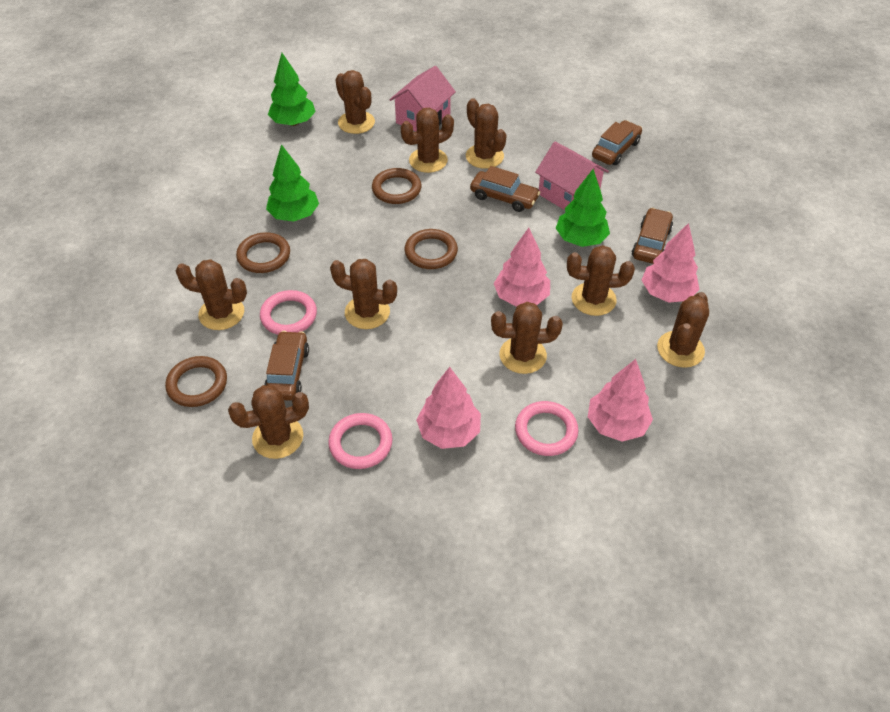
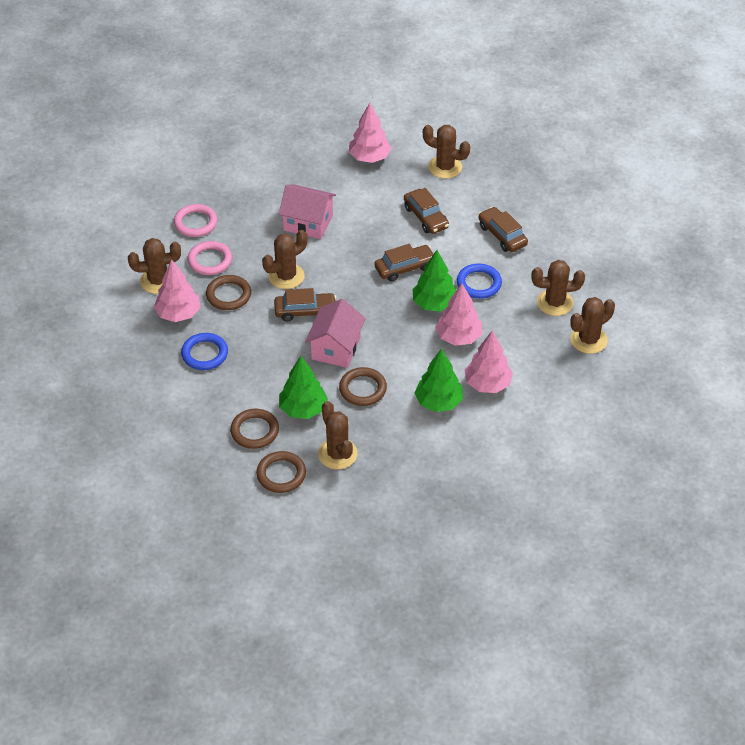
blue ring: none = 0 -> [181,333,228,370] [457,264,502,299] = 2
brown cactus: [176,259,247,330] [228,385,309,459] [330,259,397,329] [335,70,375,134] [401,108,454,173] [466,98,507,169] [491,302,563,374] [567,245,635,316] [657,292,709,368] = 9 -> [128,238,181,294] [262,230,307,289] [318,401,358,469] [423,125,470,179] [531,260,585,316] [570,297,615,354] = 6
pink ring: [260,290,317,335] [328,413,393,469] [515,401,578,456] = 3 -> [174,204,218,237] [188,241,232,275] = 2

